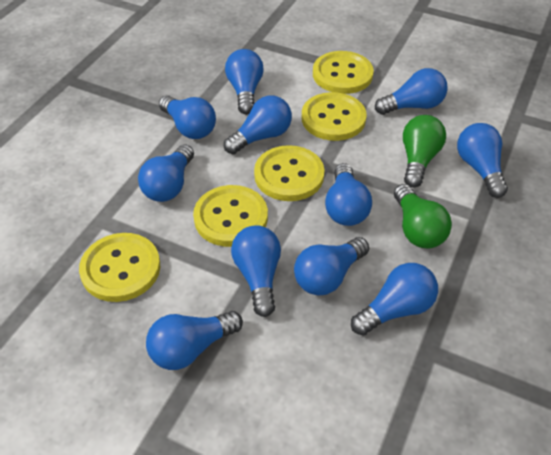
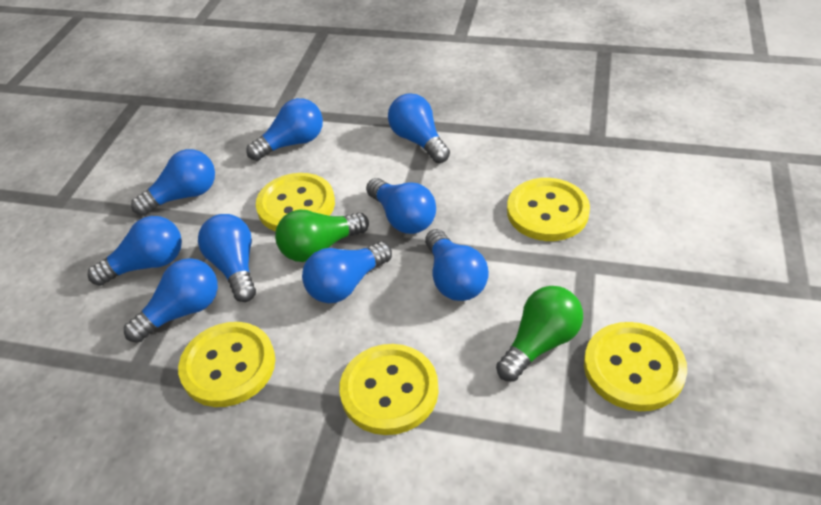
blue light bulb: [138,144,194,202] [146,311,243,370] [159,95,216,139] [224,95,292,154] [225,49,264,114] [231,225,281,317] [294,237,369,296] [325,163,372,226] [351,263,438,335] [375,68,448,115] [457,123,508,198] = 11 -> [88,216,182,286] [124,258,218,343] [131,149,215,216] [198,214,256,302] [246,98,323,161] [302,242,392,303] [366,178,436,234] [388,93,450,163] [425,229,489,301] = 9

